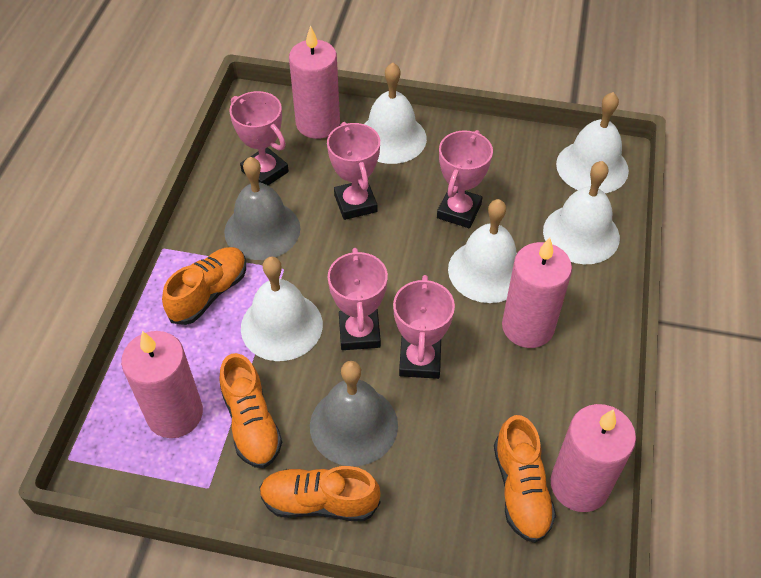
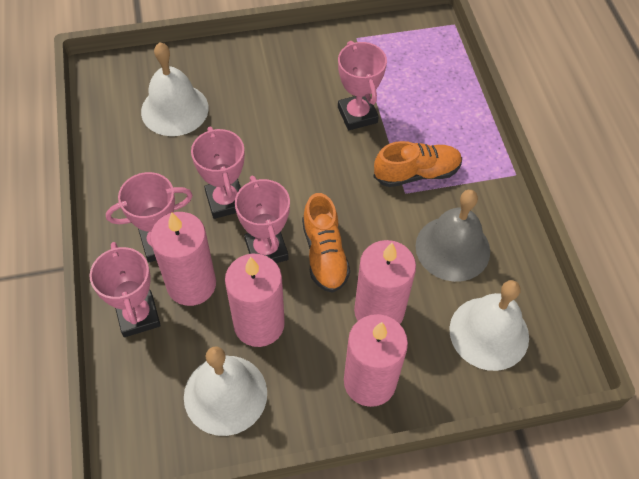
grey bell: [224,157,300,260] [310,361,398,466] = 2 -> [416,190,490,282] = 1
orange shoe: [162,247,246,325] [219,353,282,468] [259,466,381,522] [494,415,556,543] = 4 -> [302,193,350,293] [373,141,462,187] = 2
white bell: [241,257,323,361] [364,63,427,164] [448,199,517,303] [543,161,620,264] [556,92,629,193] = 5 -> [141,42,209,136] [184,346,267,436] [449,280,529,371] = 3

